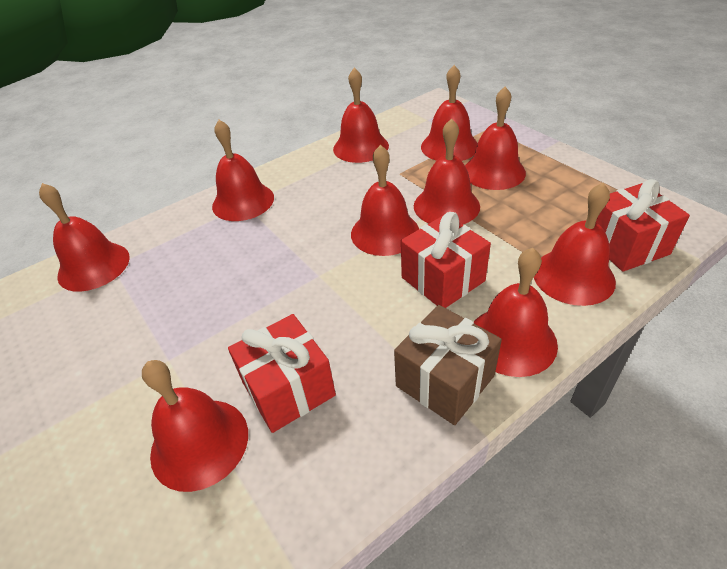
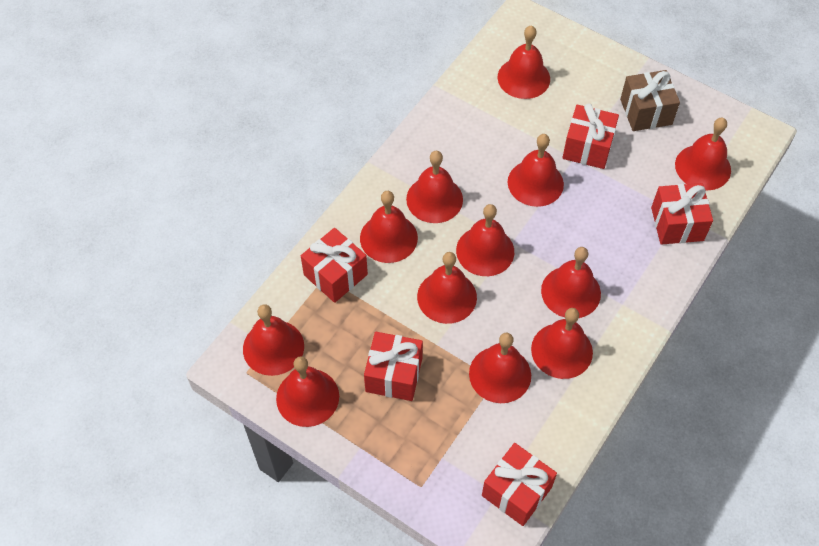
red bell: [39,183,130,292] [142,360,248,492] [212,120,274,221] [333,68,389,163] [351,145,419,256] [414,118,480,225] [421,65,478,161] [465,87,526,190] [474,248,558,377] [534,183,616,306] = 10 -> [243,304,304,376] [276,356,339,427] [360,191,418,263] [406,151,463,223] [417,252,477,324] [456,204,514,276] [469,332,531,403] [498,25,550,99] [508,134,564,207] [531,308,593,379] [541,247,601,318] [675,118,731,190] = 12
red gift: [228,314,336,433] [401,212,491,308] [596,179,690,272] = 3 -> [301,228,368,303] [364,332,423,401] [482,443,557,526] [562,104,619,169] [651,183,713,245] = 5

